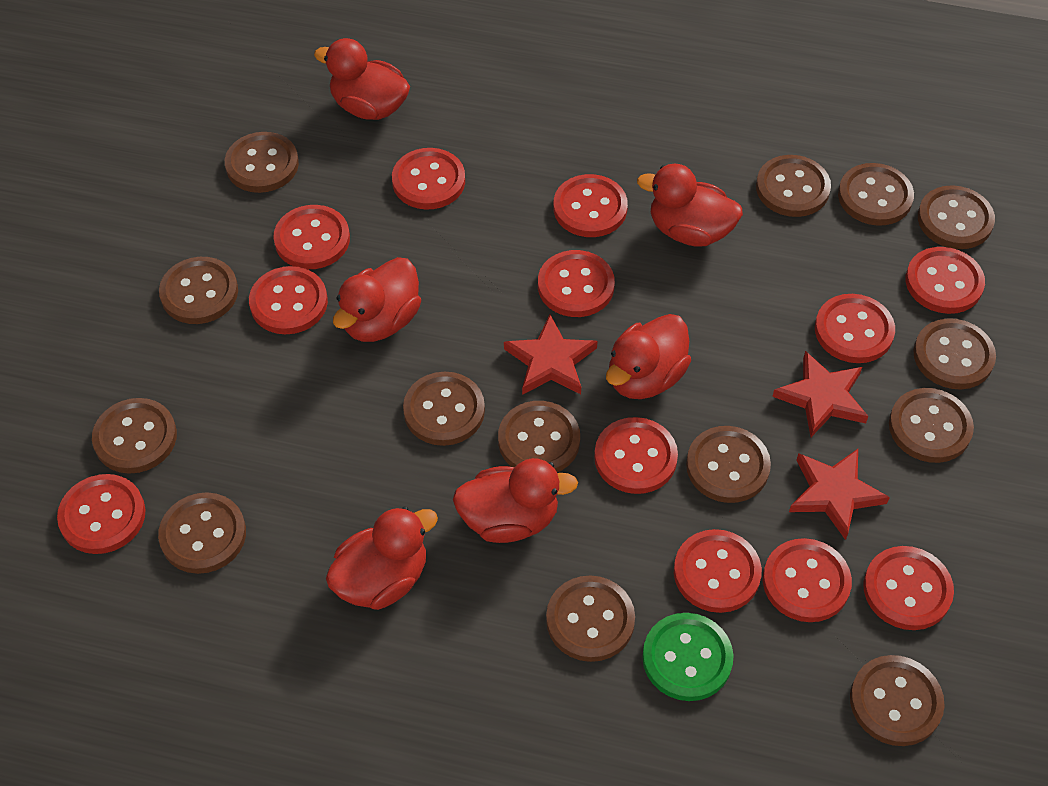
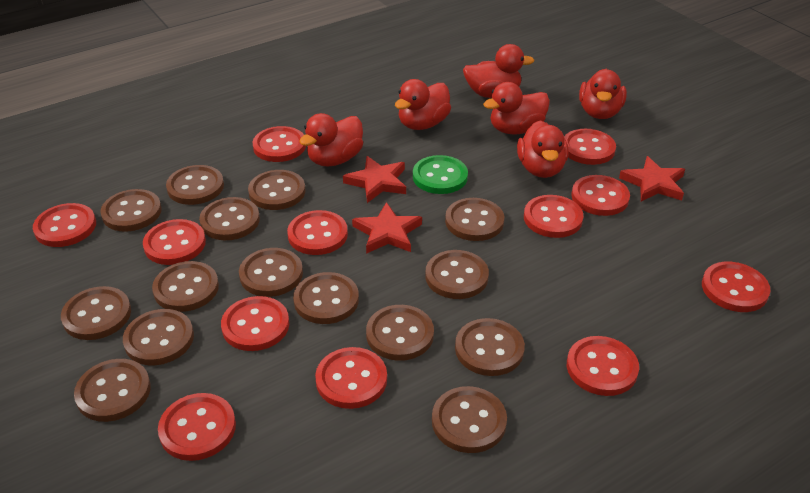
brown button: [92,398,177,474] [158,492,246,574] [159,257,238,324] [225,132,299,193] [403,372,485,446] [498,401,580,472] [546,575,635,662] [686,426,771,503] [756,155,831,217] [838,163,914,226] [850,655,945,746] [889,388,974,463] [913,318,996,389] [918,185,995,249] = 14 -> [61,286,131,340] [74,359,151,422] [100,189,162,232] [123,309,194,365] [152,261,219,312] [166,165,224,205] [199,197,260,240] [239,248,303,297] [248,170,305,210] [293,272,359,324] [366,305,434,361] [425,250,489,299] [432,386,507,453] [445,198,504,241] [455,318,525,376] = 15

